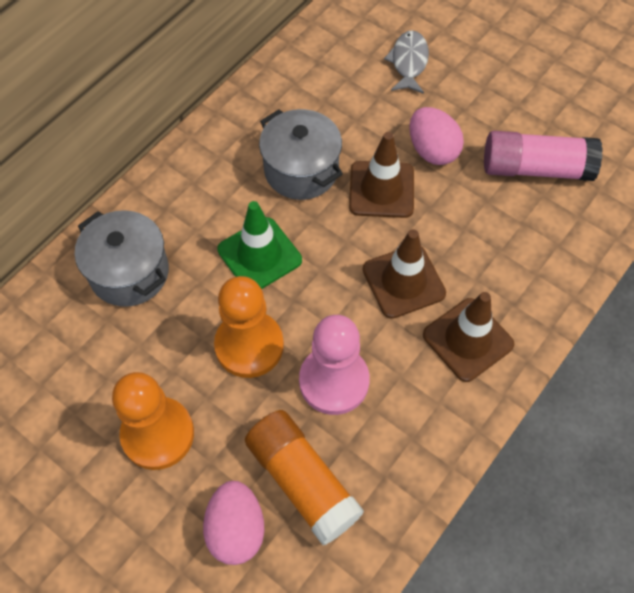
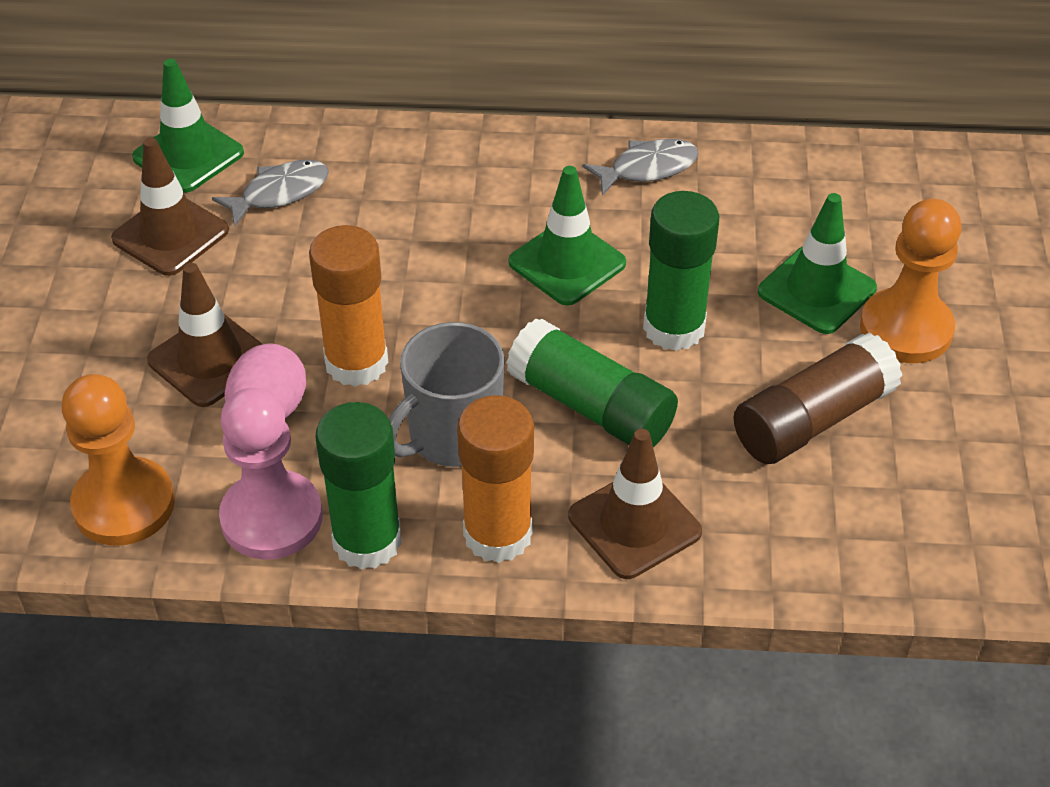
brown glue stick: none = 0 -> [733,332,902,464] = 1
green glue stick: none = 0 -> [316,402,402,570] [506,319,678,447] [643,191,719,351] = 3
green traffic cone: [217,201,302,289] = 1 -> [132,59,244,193] [509,166,626,305] [758,193,877,334] = 3
grey fish: [384,30,429,94] = 1 -> [212,160,329,227] [582,139,699,196] = 2
grey mug: none = 0 -> [389,322,505,467] = 1
grey pot: [75,210,169,307] [259,109,343,200] = 2 -> none = 0
orange glue stick: [245,410,364,545] = 1 -> [309,225,388,387] [457,395,534,563] = 2
pink egg: [203,481,264,565] [409,107,464,165] = 2 -> [225,343,306,419] = 1
pink glue stick: [484,131,603,181] = 1 -> none = 0

